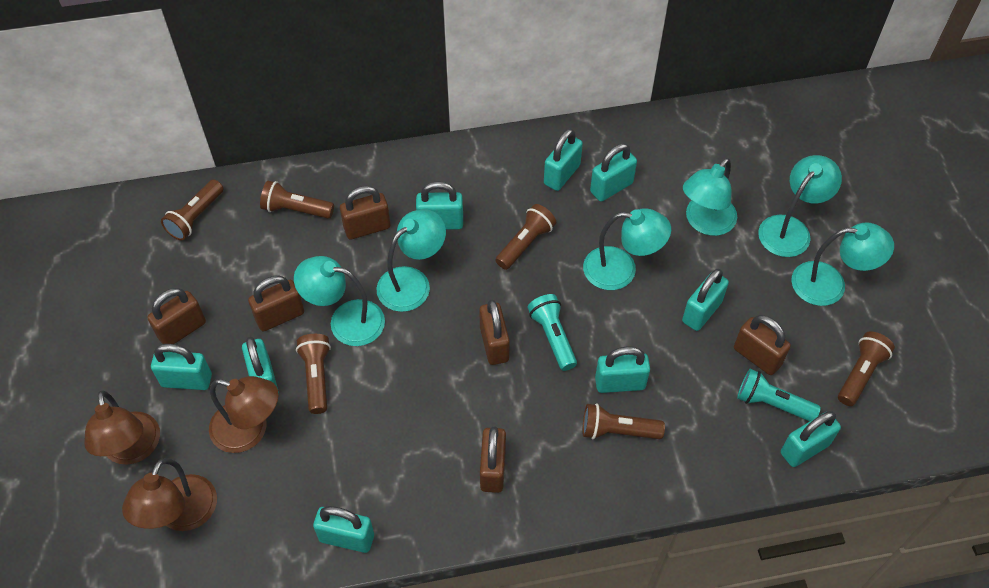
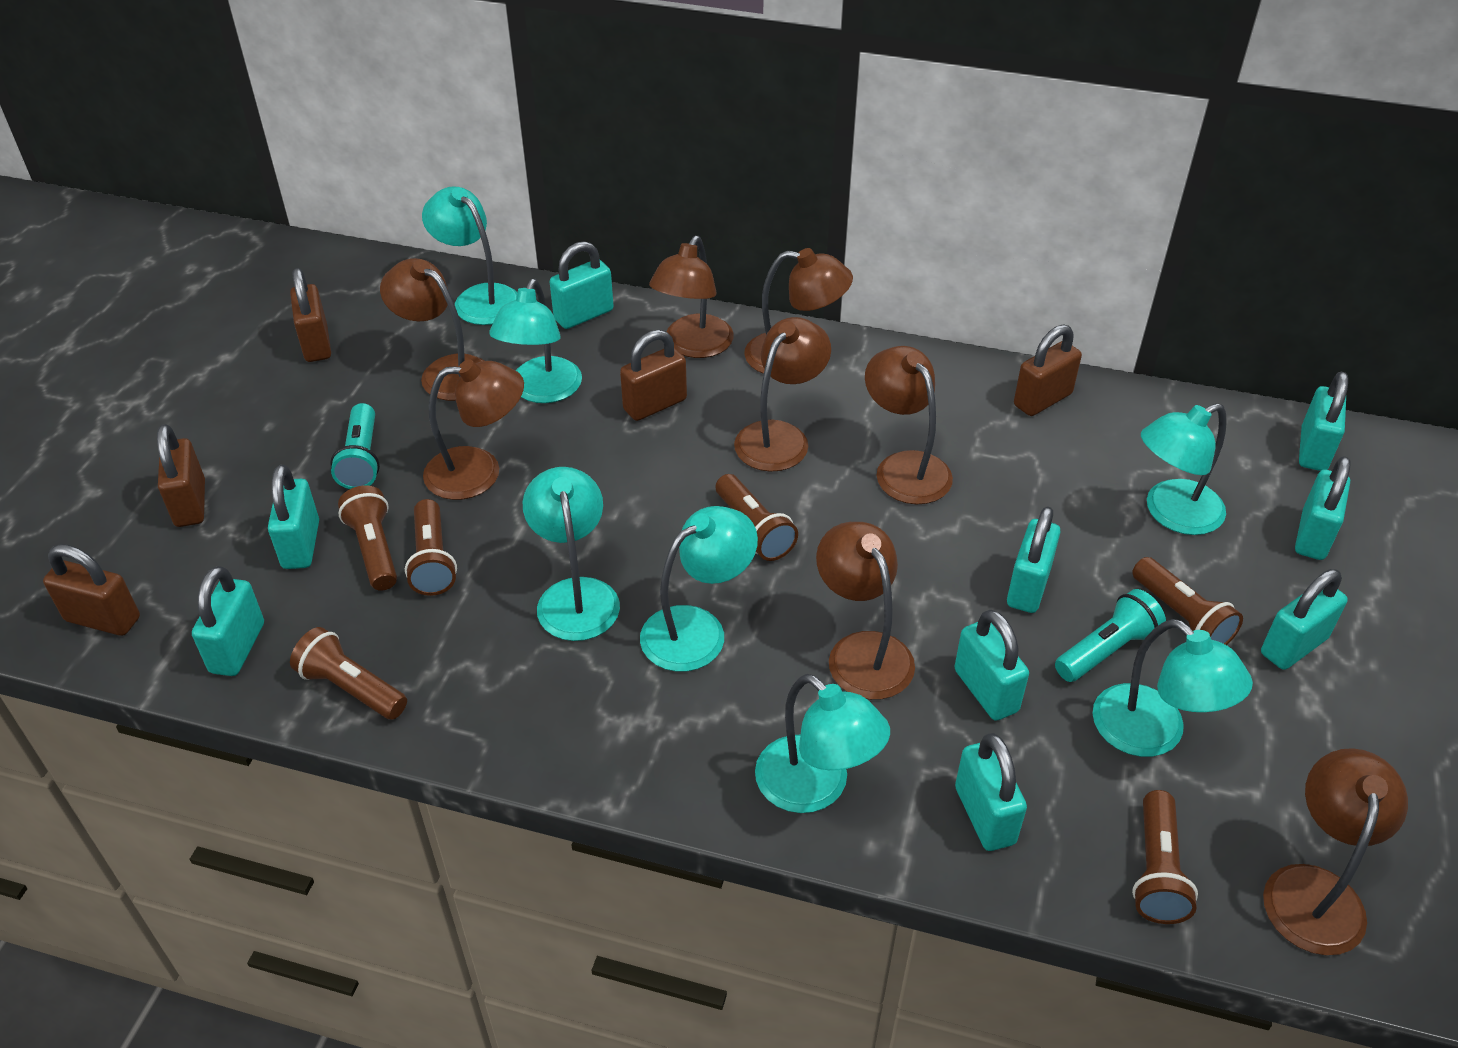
brown lamp: [84,391,160,465] [122,458,217,531] [209,376,279,453] = 3 -> [380,258,484,401] [423,359,524,500] [649,236,734,358] [734,317,831,471] [744,248,853,374] [816,522,915,700] [865,346,953,504] [1263,748,1408,955] = 8
brown padlock: [147,288,206,344] [248,276,304,331] [340,186,390,239] [479,300,510,365] [480,426,506,493] [734,315,791,375] = 6 -> [43,544,140,636] [157,424,205,527] [290,268,331,362] [620,330,687,421] [1014,324,1082,416] = 5
turquoise lamp: [294,256,385,346] [377,209,446,312] [583,208,671,290] [683,158,737,236] [758,155,842,257] [791,222,894,306] = 6 -> [422,186,517,325] [489,279,582,403] [523,467,620,641] [640,506,758,672] [755,674,890,813] [1093,619,1253,757] [1141,403,1227,535] = 7

